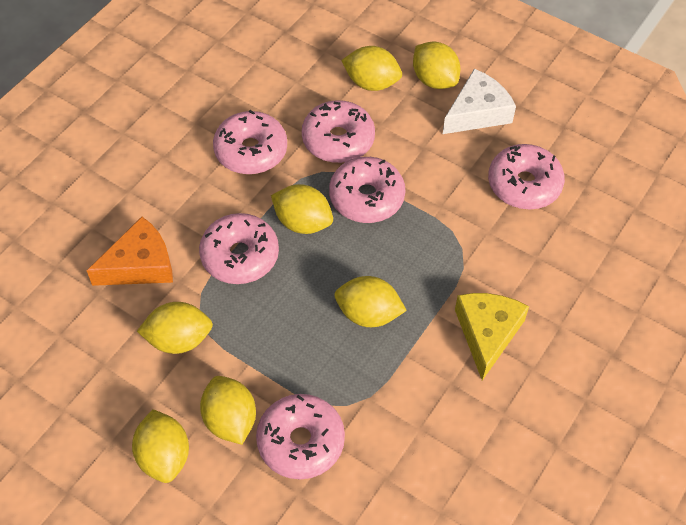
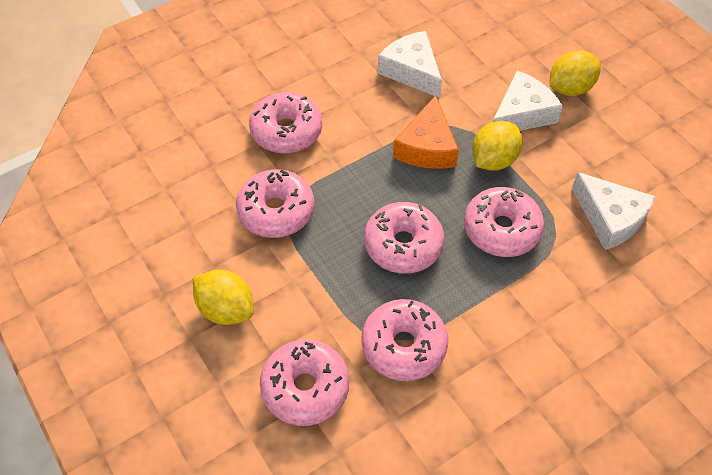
white cheese: [443,69,516,134] = 1 -> [378,31,442,98] [493,71,563,131] [572,172,656,250] = 3
yellow cheese: [455,293,529,380] = 1 -> none = 0
yellow lemon: [132,409,189,483] [137,302,213,354] [200,376,256,445] [271,184,333,234] [334,276,407,327] [341,46,402,91] [413,42,460,89] = 7 -> [193,270,254,325] [472,121,523,171] [550,50,601,96] = 3

